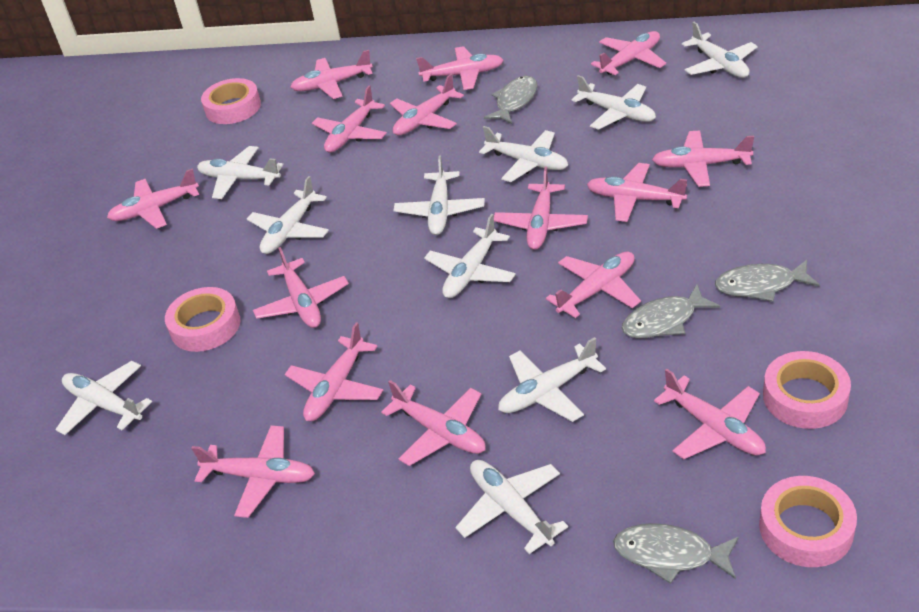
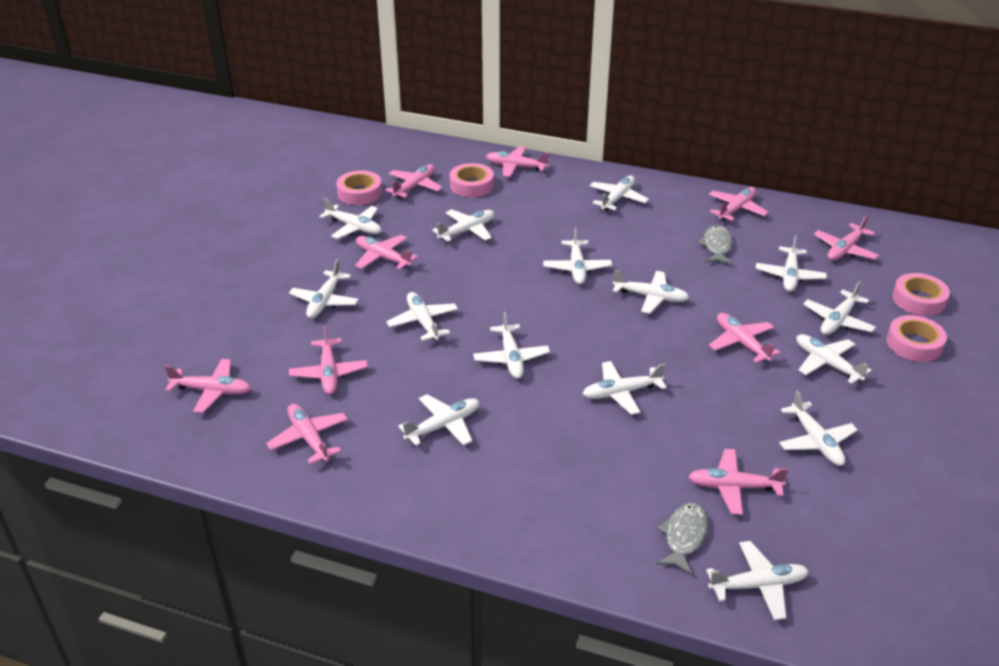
grey fish: [483,76,538,124] [613,523,739,584] [622,284,720,339] [715,260,820,302] = 4 -> [657,503,708,575] [698,225,732,264] = 2
pink plane: [107,169,199,229] [191,425,315,518] [253,247,349,328] [285,322,383,421] [291,50,373,99] [312,86,387,153] [381,380,486,466] [390,74,464,136] [416,46,503,90] [494,167,588,250] [546,252,641,318] [587,163,687,222] [591,31,666,75] [652,130,754,187] [654,369,766,459] = 15 -> [165,359,251,413] [266,404,348,464] [289,326,368,394] [355,235,418,269] [385,164,442,198] [486,146,549,177] [688,449,789,515] [709,187,768,221] [709,313,781,363] [814,215,879,261] = 10
white plane: [55,361,152,435] [197,146,284,199] [247,176,329,254] [393,155,485,235] [424,214,516,298] [455,460,568,554] [479,126,568,182] [498,337,606,422] [571,75,656,130] [682,22,758,78] = 10 -> [289,259,359,318] [319,198,381,239] [386,292,458,341] [398,394,479,446] [432,209,494,242] [473,312,550,379] [543,228,612,284] [583,361,667,415] [590,176,649,210] [613,270,689,314] [706,541,809,620] [756,235,827,292] [779,390,858,466] [796,334,872,384] [803,281,876,335] = 15

